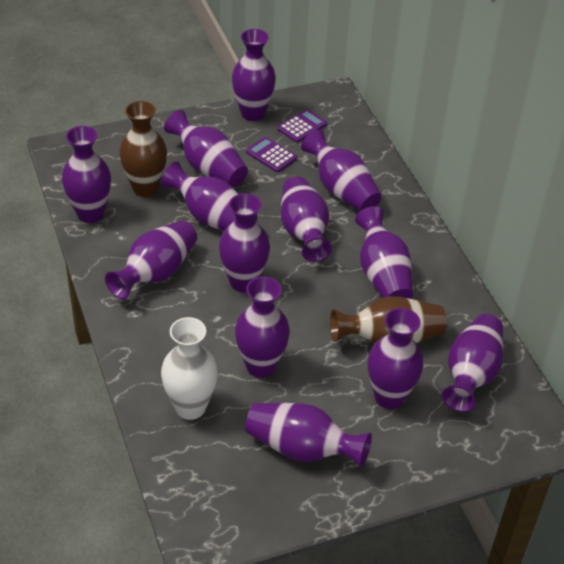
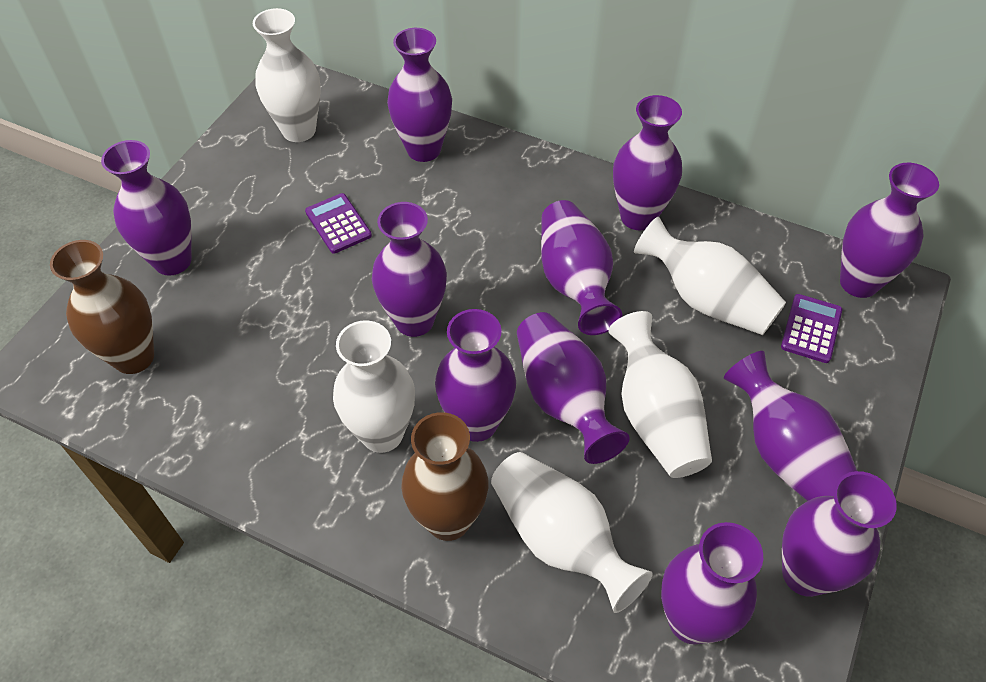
purple vase: [62,126,111,223] [105,220,197,299] [161,161,257,231] [164,110,248,187] [219,193,270,292] [232,29,276,121] [235,277,290,378] [245,403,372,468] [281,176,332,262] [301,130,381,211] [355,206,413,299] [368,308,424,409] [442,314,504,412] = 13 -> [101,140,192,276] [372,202,447,337] [387,28,452,162] [435,309,516,442] [517,312,630,464] [541,200,622,335] [613,95,682,231] [661,522,763,645] [724,351,857,501] [782,471,897,597] [840,163,939,298] = 11
white vase: [161,317,218,420] = 1 -> [253,8,321,142] [333,320,415,453] [491,452,653,613] [608,311,712,478] [634,217,786,335] = 5

